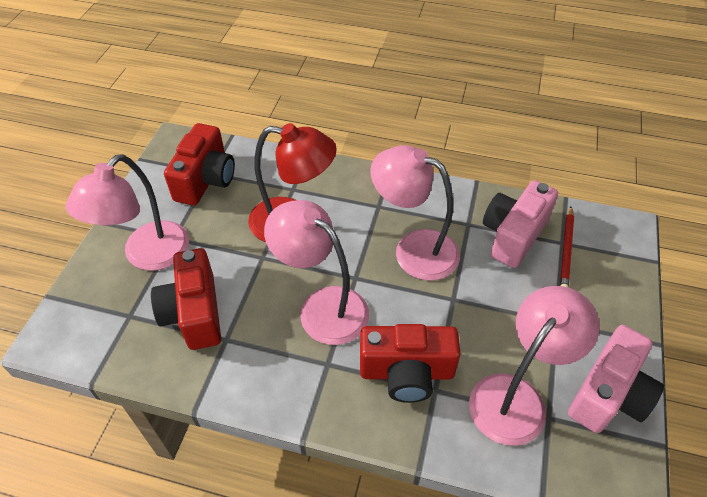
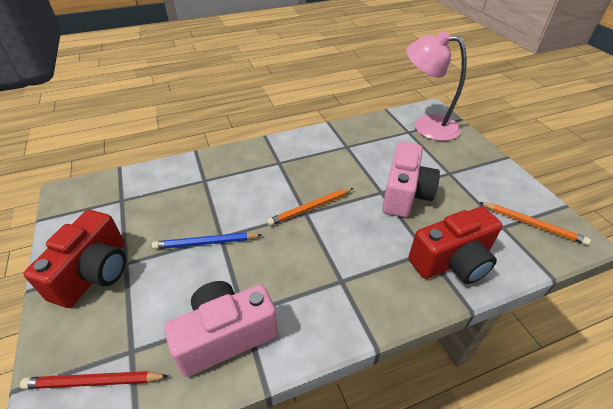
blue pencil: none = 0 -> [152,232,262,249] = 1
orange pencil: none = 0 -> [267,188,354,226] [479,202,591,245] = 2
pink lamp: [66,154,189,271] [264,200,369,345] [370,145,460,281] [469,286,599,446] = 4 -> [406,31,467,141] = 1
red camera: [151,248,221,350] [164,123,235,206] [360,324,461,403] = 3 -> [24,210,126,308] [408,207,503,284] = 2
red lamp: [248,123,337,242] = 1 -> none = 0

